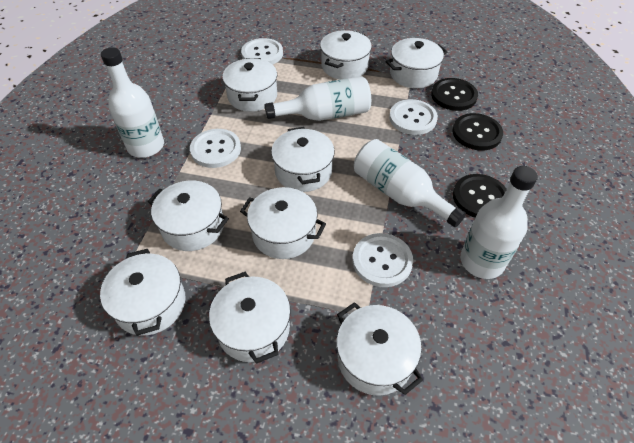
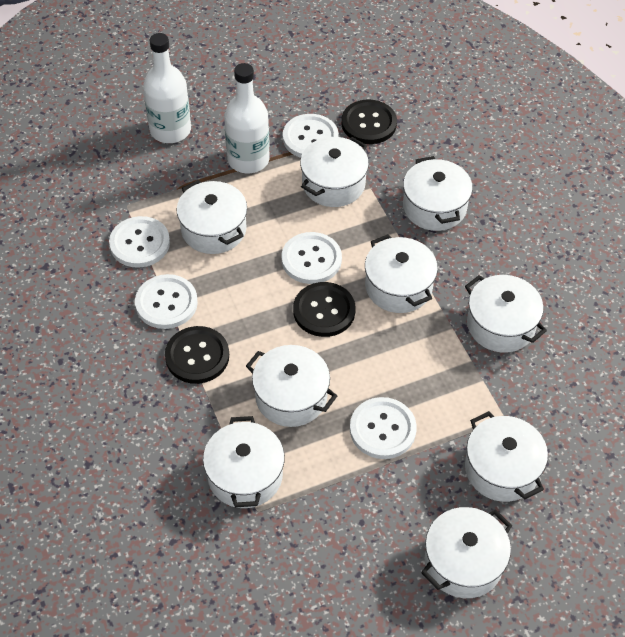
white bottle: [101,47,164,158] [265,76,371,121] [354,139,466,227] [460,166,538,279] = 4 -> [143,33,191,143] [224,63,270,173] = 2
white button: [190,129,241,168] [241,38,283,65] [353,233,413,287] [389,99,438,135] = 4 -> [109,216,170,268] [135,274,198,329] [281,232,342,284] [283,114,339,158] [350,397,417,459] = 5

